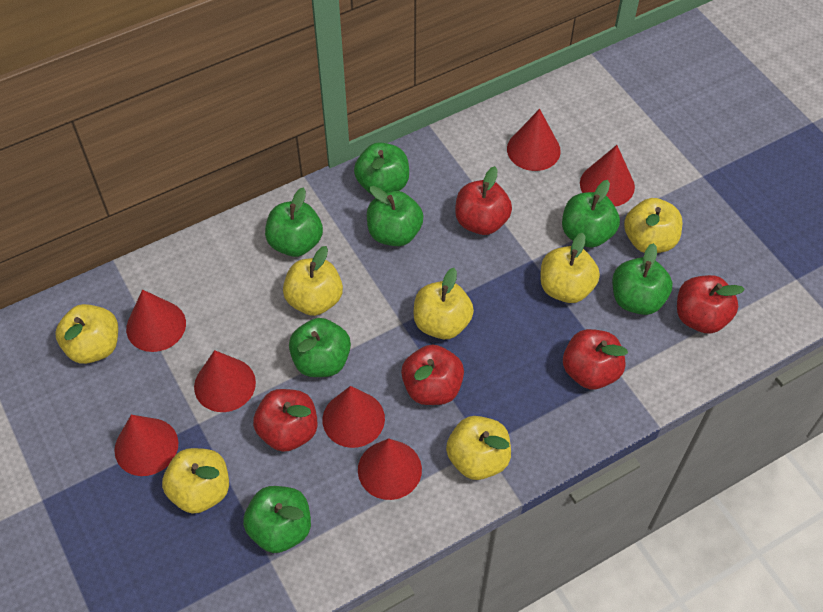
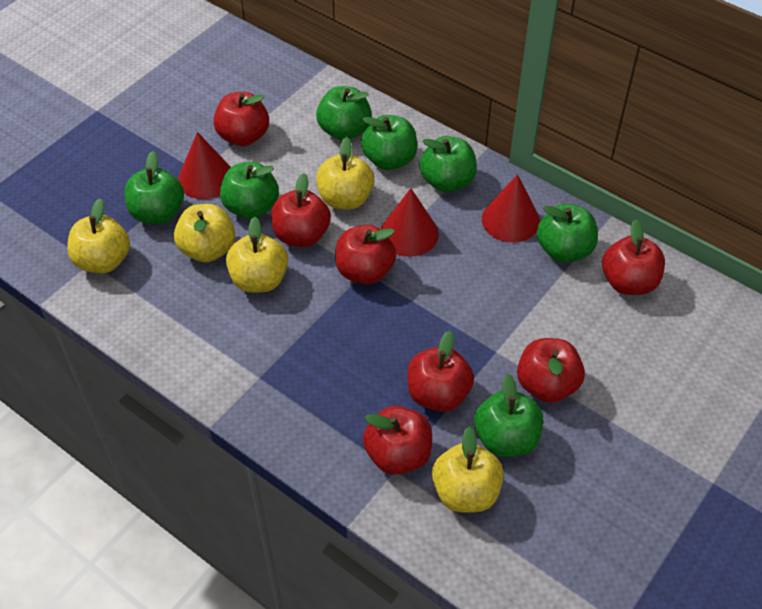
red apple: [253,389,318,452] [401,345,464,405] [455,166,512,235] [563,329,628,390] [677,275,745,334] = 5 -> [213,92,269,146] [271,173,331,247] [335,225,396,284] [363,406,432,475] [407,331,474,412] [517,338,585,403] [602,219,665,295] = 7
red cone: [114,415,178,476] [126,289,186,352] [194,350,256,412] [323,386,385,448] [358,438,422,500] [507,109,561,171] [580,145,635,207] = 7 -> [178,132,231,199] [381,188,439,257] [482,174,540,243] = 3
yellow apple: [55,304,118,364] [162,448,229,514] [283,246,343,316] [413,268,474,339] [446,416,511,480] [540,233,600,303] [624,198,682,253] = 7 -> [67,198,130,273] [174,204,235,262] [226,217,288,293] [316,137,374,209] [432,427,504,512] = 5

